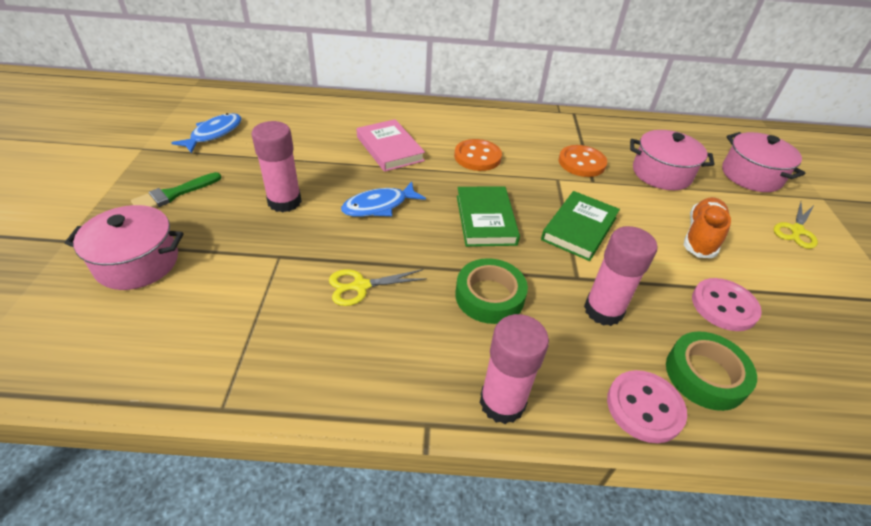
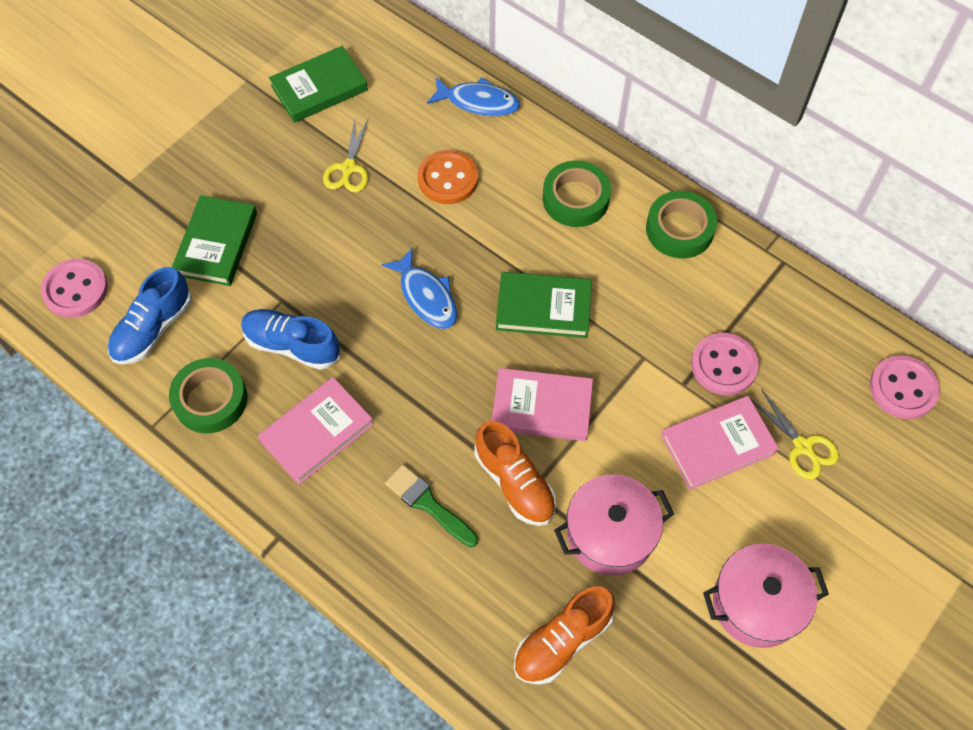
blue shoe: none = 0 -> [108,267,192,364] [241,309,340,370] = 2
green book: [457,186,520,247] [541,191,620,261] = 2 -> [172,195,257,286] [269,46,368,123] [496,272,592,338] = 3
green tape: [455,258,528,324] [666,331,757,411] = 2 -> [169,358,247,433] [543,161,611,227] [646,191,717,259] = 3
orange button: [454,139,502,171] [559,145,607,177] = 2 -> [418,150,478,204] = 1
orange shoe: [684,197,731,258] = 1 -> [475,421,556,526] [514,586,615,685] = 2
pink book: [357,119,425,172] = 1 -> [258,377,374,485] [492,368,593,441] [661,396,779,490] = 3
pink button: [607,370,687,443] [692,278,762,331] = 2 -> [41,259,108,318] [691,333,759,395] [870,355,940,419] = 3
pink glue stick: [251,121,302,213] [480,314,549,424] [584,226,657,326] = 3 -> none = 0
pink pot: [65,205,184,290] [630,130,715,190] [722,132,805,192] = 3 -> [554,474,674,576] [703,544,829,648] = 2

